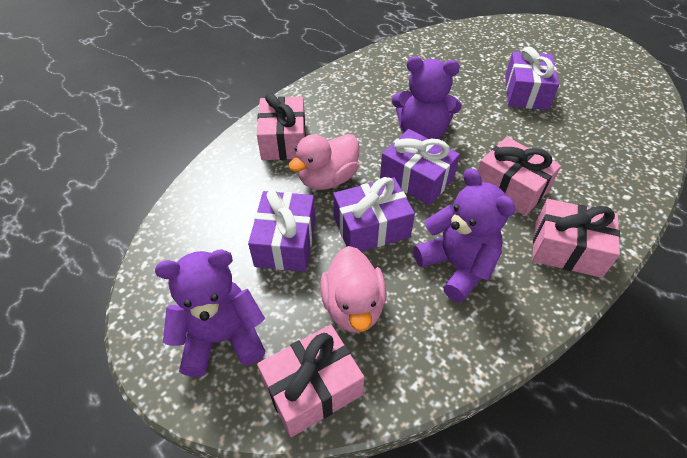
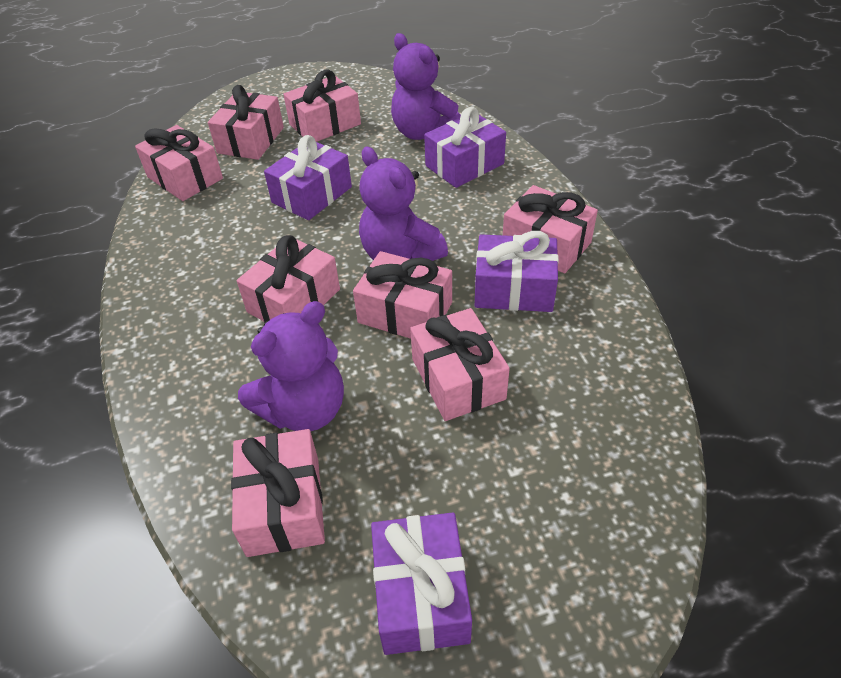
pink duck: [288,134,359,190] [320,246,387,333] = 2 -> none = 0
pink gift: [257,93,306,160] [257,325,364,437] [478,137,561,216] [532,199,620,278] = 4 -> [135,125,223,201] [208,85,284,160] [231,429,325,557] [237,235,340,322] [283,70,361,142] [353,251,452,339] [410,308,510,421] [503,185,598,273] = 8

